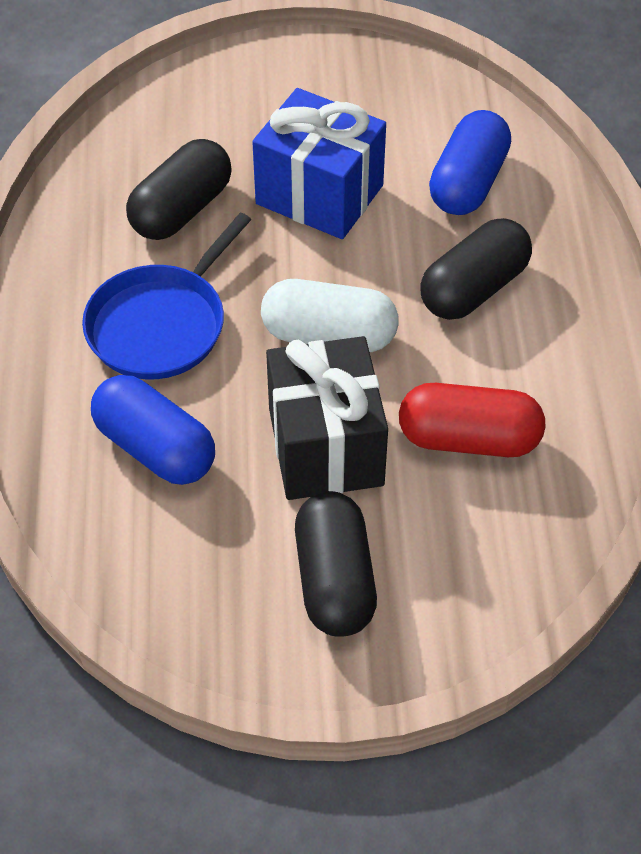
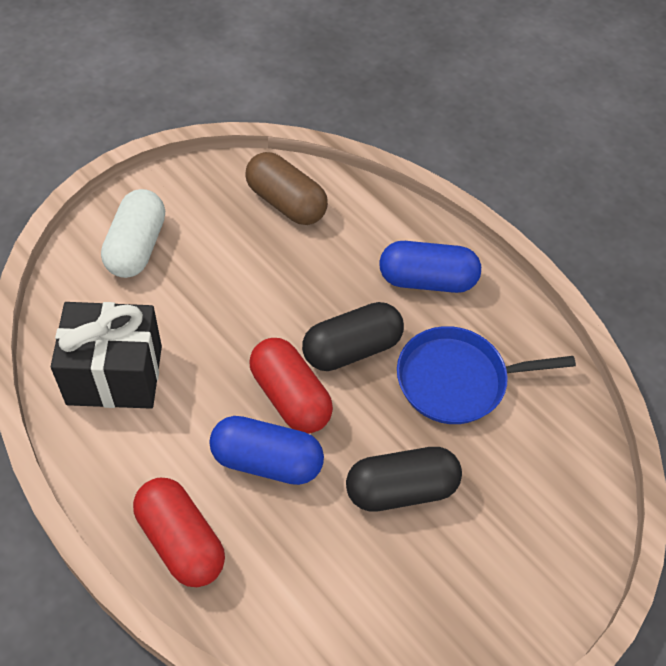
black capsule: [126,139,232,240] [295,491,377,637] [420,218,532,320] = 3 -> [302,302,404,371] [346,447,462,512] = 2
blue gift: [252,88,386,239] = 1 -> none = 0
brown capsule: none = 0 -> [246,152,328,225] = 1
red capsule: [399,383,545,457] = 1 -> [133,478,225,587] [249,338,333,433] = 2

